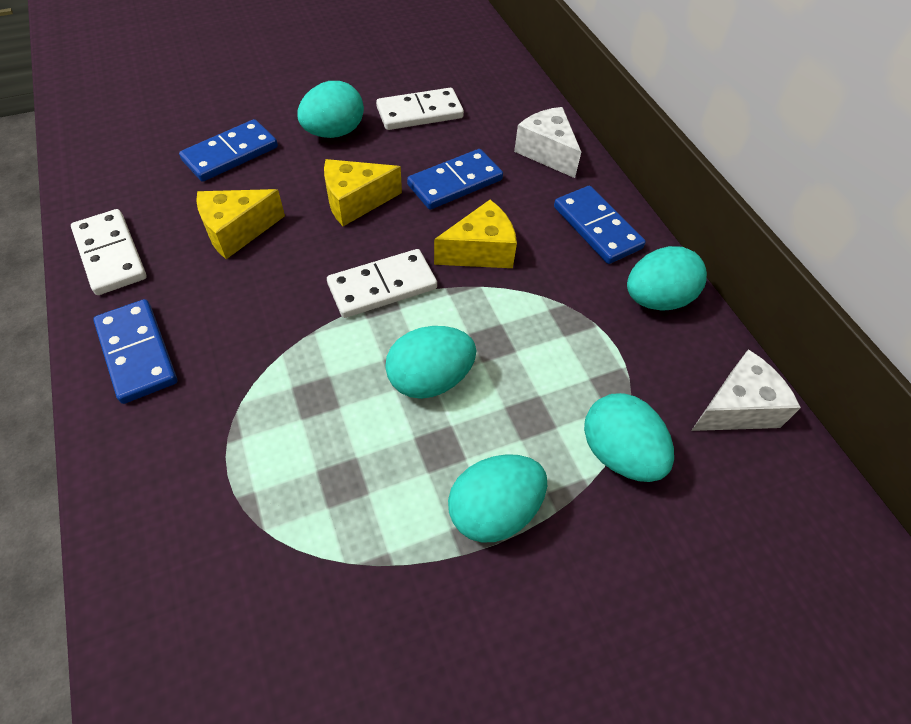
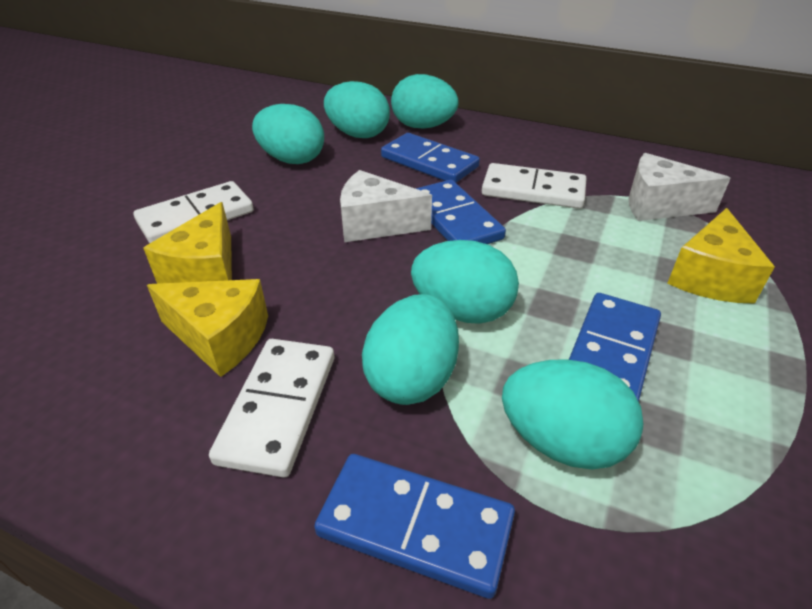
turquoise egg: [297,81,364,138] [385,326,476,399] [448,454,547,543] [584,393,674,482] [627,246,707,311] = 5 -> [252,104,324,164] [324,81,390,138] [362,294,459,405] [391,74,459,129] [411,240,519,324] [502,359,643,469] = 6

